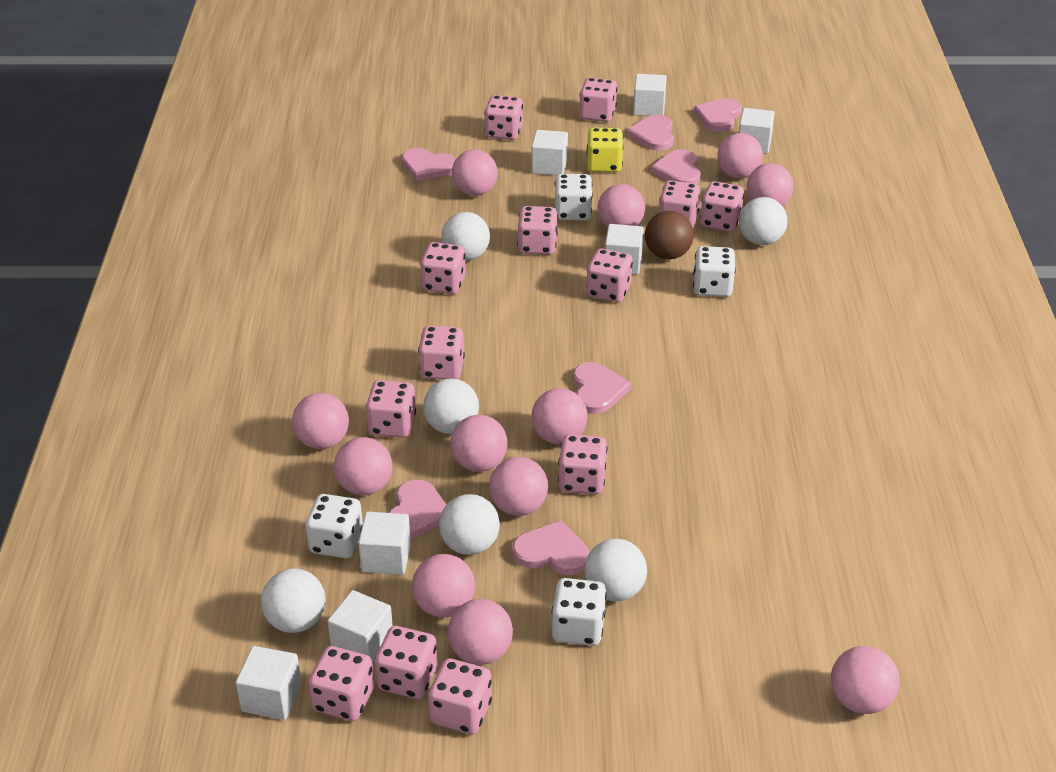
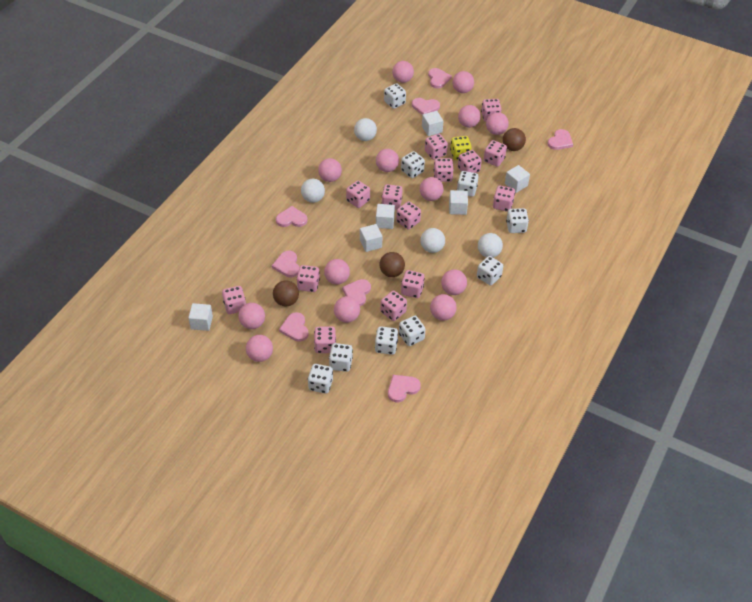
brown ball: [645,211,694,260] = 1 -> [273,280,299,306] [379,252,405,277] [503,128,526,151] = 3
pink ball: [292,393,349,449] [334,437,392,495] [412,554,475,618] [448,599,513,665] [450,415,507,472] [452,150,498,196] [489,457,548,516] [531,388,588,444] [598,184,645,227] [717,133,763,178] [747,163,794,206] [831,646,900,714] = 12 -> [238,303,265,329] [246,335,273,362] [318,158,342,182] [324,259,350,285] [334,296,360,323] [376,149,399,172] [392,61,414,83] [420,177,444,201] [430,294,457,321] [441,269,467,295] [452,71,474,93] [458,105,481,128] [486,112,509,135] = 13
pink dice: [308,646,374,721] [366,380,416,438] [375,626,438,699] [418,326,465,379] [420,242,466,294] [428,658,492,734] [484,95,523,140] [517,206,558,255] [558,434,607,494] [579,78,617,122] [586,249,633,302] [659,180,700,228] [700,181,744,232] = 13 -> [222,286,246,314] [297,265,320,292] [314,327,336,353] [346,180,370,208] [380,291,407,321] [382,184,403,210] [396,201,421,230] [401,270,425,298] [425,134,448,160] [433,158,453,182] [458,150,482,173] [481,99,501,122] [484,140,507,167] [493,186,515,212] = 14
pink heart: [388,480,446,539] [402,148,456,181] [512,520,590,575] [573,362,631,414] [627,115,674,151] [651,149,701,184] [694,98,742,132] = 7 -> [272,251,300,277] [276,206,308,227] [279,312,308,342] [342,279,371,306] [388,375,421,402] [412,98,440,115] [428,68,452,88] [547,129,573,150] = 8
white ball: [261,569,326,633] [423,378,479,434] [439,494,500,555] [441,212,490,261] [584,539,647,601] [739,197,787,245] = 6 -> [301,179,325,203] [354,118,377,141] [420,228,445,253] [478,233,503,258] = 4
white cube: [236,646,302,720] [328,590,393,663] [358,512,411,575] [531,130,568,175] [605,224,644,274] [633,74,667,116] [739,108,775,154] = 7 -> [188,303,213,331] [360,224,382,252] [376,204,395,229] [422,111,443,136] [449,190,468,215] [505,165,530,193] = 6
white dice: [306,494,363,558] [552,578,606,646] [554,174,593,220] [693,246,735,297] = 4 -> [308,364,333,394] [329,343,353,372] [375,326,398,355] [384,83,406,109] [399,316,425,346] [401,151,425,178] [457,171,479,197] [477,256,503,286] [506,208,529,233] = 9

